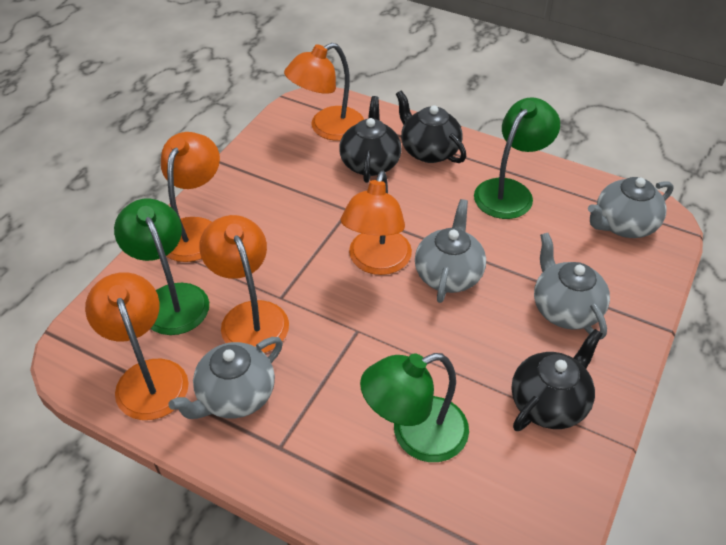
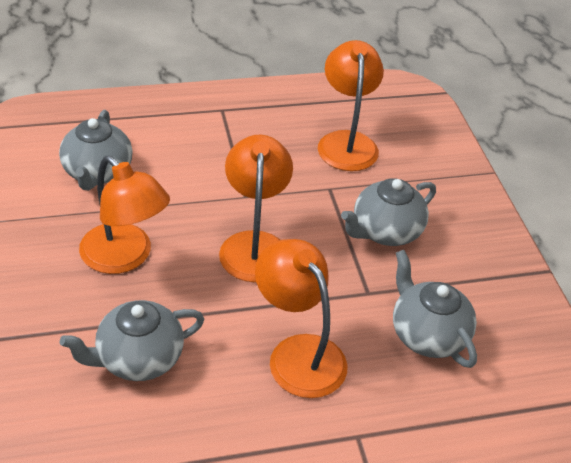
black teapot: [339,96,402,183] [396,90,466,163] [512,329,602,431] = 3 -> none = 0
green lamp: [114,198,209,335] [360,353,469,462] [474,97,560,219] = 3 -> none = 0
orange lamp: [85,272,189,420] [161,132,220,262] [199,215,289,353] [284,43,364,141] [341,171,412,275] = 5 -> [79,156,170,274] [219,135,293,282] [255,239,348,398] [318,40,384,171] = 4

